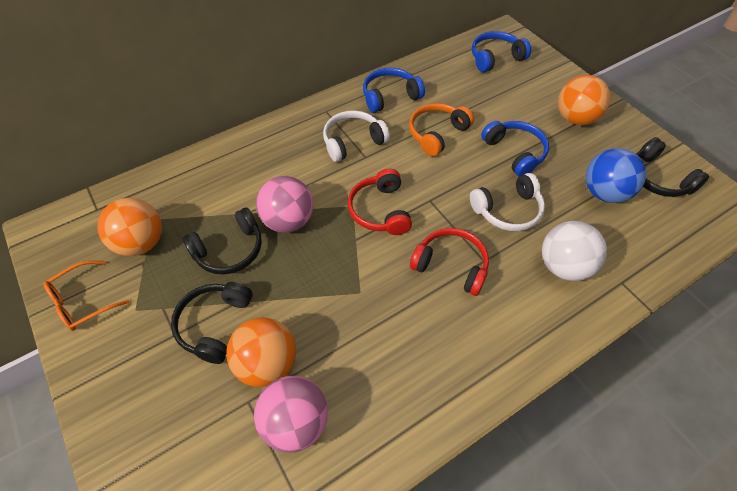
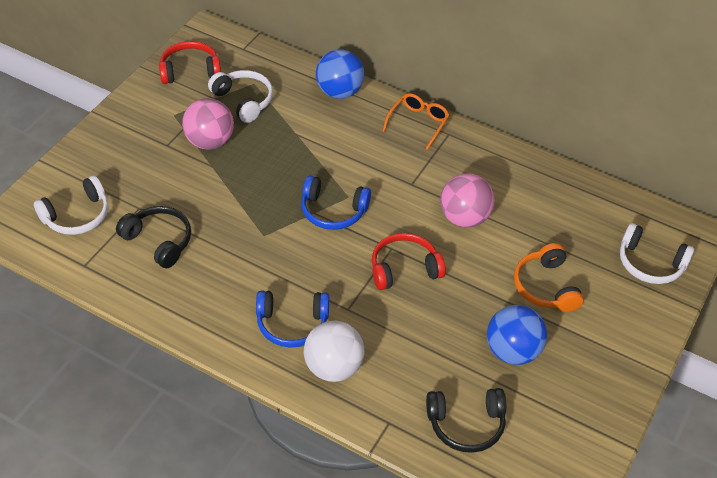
black headphones: [171,282,253,364] [182,207,262,274] [637,137,709,197] = 3 -> [116,206,191,268] [426,388,506,453] = 2
blue ball: [586,148,646,203] = 1 -> [316,49,364,99] [487,305,547,365] = 2
blue headphones: [363,68,425,113] [472,31,531,72] [481,121,549,177] = 3 -> [256,291,329,348] [301,175,371,230] = 2
orange ball: [97,198,162,256] [226,317,296,387] [558,75,611,125] = 3 -> none = 0
white headphones: [323,110,390,162] [470,173,545,231] = 2 -> [34,176,109,235] [208,70,273,123] [620,223,695,284] = 3

